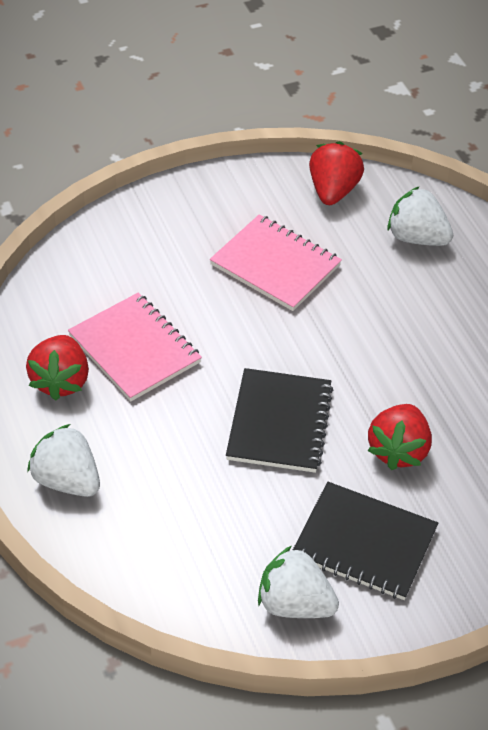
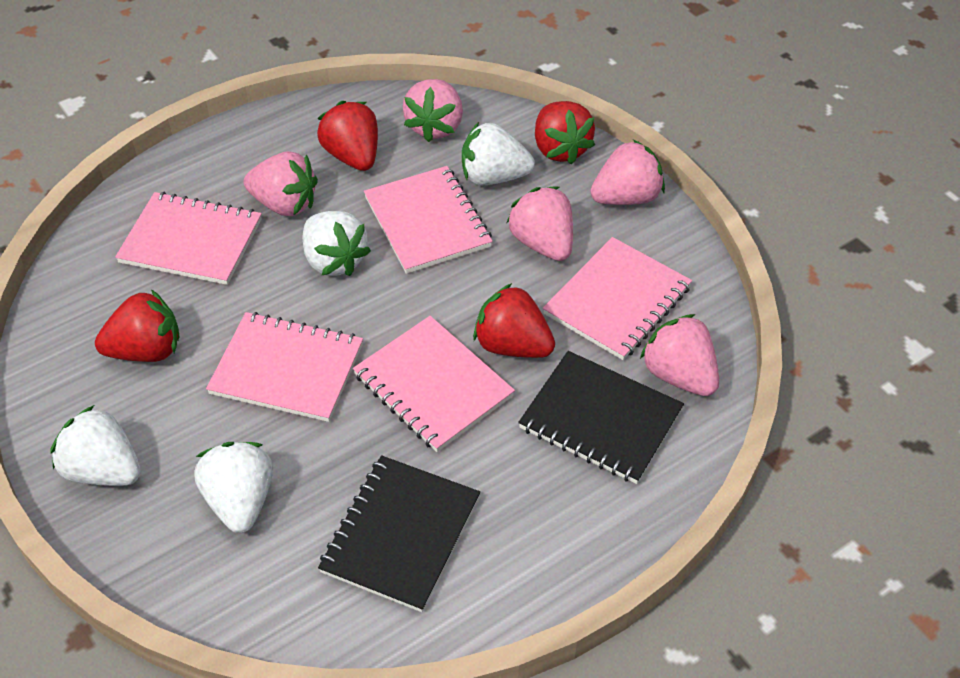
pink notebook: [68,292,202,401] [210,214,342,311] = 2 -> [115,192,262,285] [206,312,363,422] [353,316,515,452] [364,166,493,274] [543,237,692,360] = 5
pink strawberry: none = 0 -> [244,151,318,216] [403,79,463,142] [507,187,573,261] [591,140,665,205] [640,314,719,396] = 5
red strawberry: [26,335,89,401] [309,141,364,205] [367,404,432,470] = 3 -> [95,289,179,362] [317,101,378,171] [473,283,555,358] [535,101,595,165] = 4
white strawberry: [27,424,100,497] [258,546,339,618] [387,186,453,246] = 3 -> [51,405,141,486] [194,442,273,533] [303,211,371,276] [462,122,535,185] = 4

